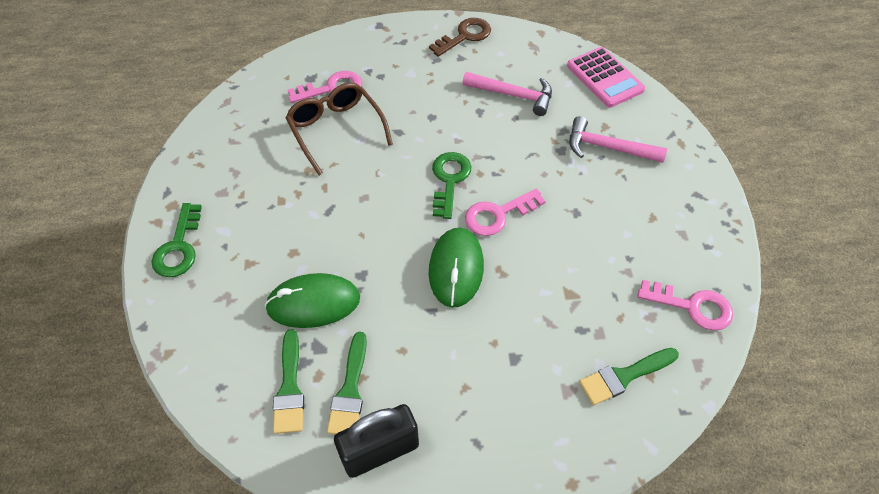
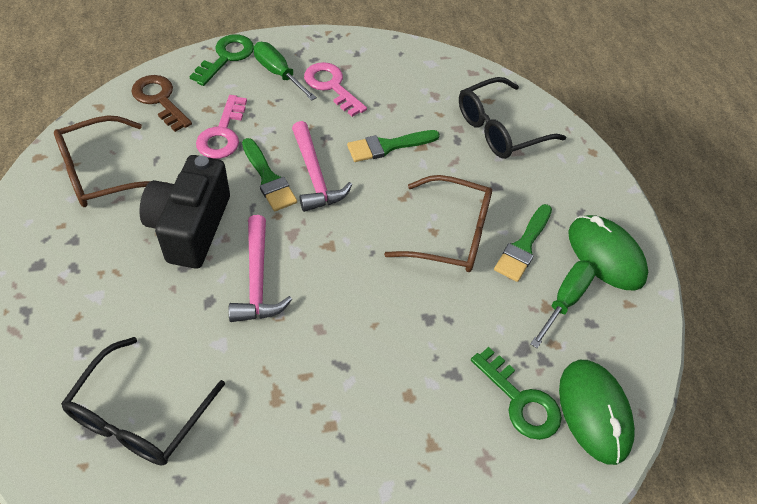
black camera: none = 0 -> [139,155,230,269] = 1
black glasses: none = 0 -> [61,337,225,465] [459,77,566,159] = 2
black padlock: [334,404,419,478] = 1 -> none = 0
brown glasses: [286,83,393,175] = 1 -> [54,115,167,207] [384,175,492,272] = 2
green screwdriver: none = 0 -> [253,42,317,101] [530,261,596,348] = 2
pink calculator: [567,47,645,108] = 1 -> none = 0
pink key: [288,71,362,103] [465,188,546,236] [637,280,733,331] = 3 -> [196,95,247,159] [304,62,367,117] = 2

